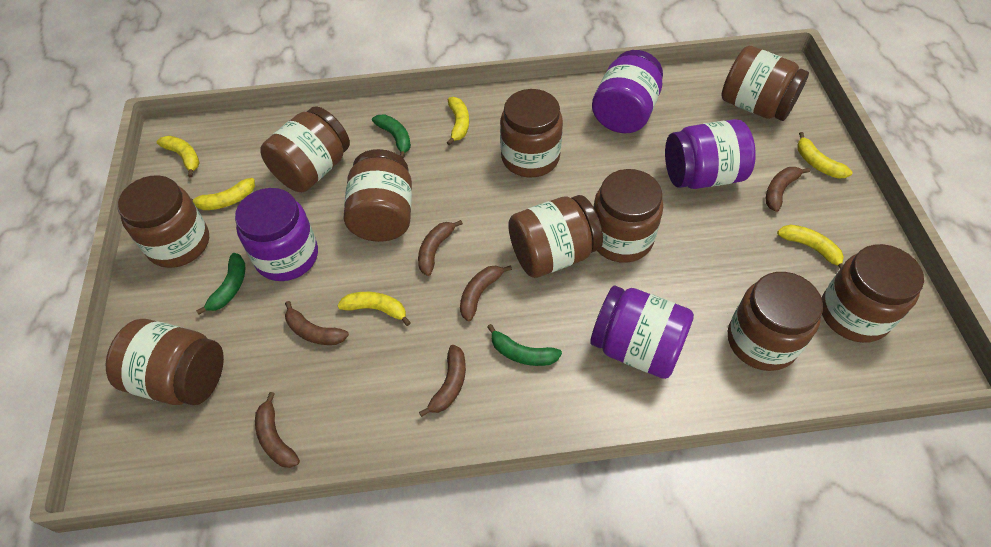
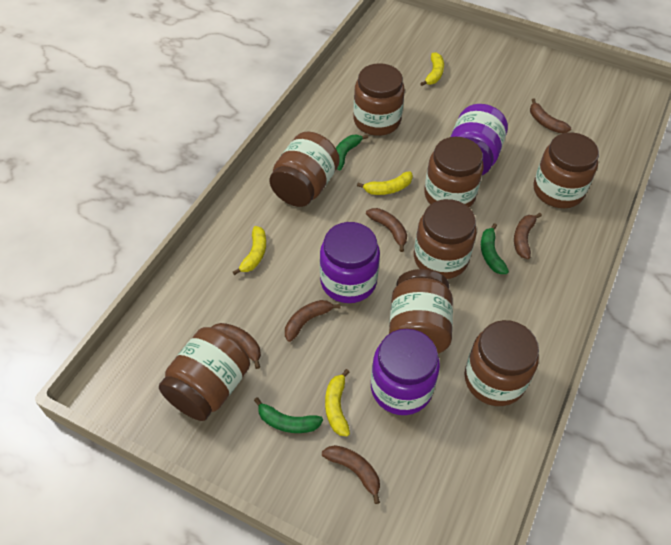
brown jar: [106,319,224,405] [117,175,209,268] [260,106,350,192] [344,149,412,242] [500,89,563,177] [508,195,603,278] [593,169,663,263] [721,46,809,121] [728,272,823,371] [822,244,924,343] = 10 -> [159,327,250,421] [269,132,340,207] [353,63,405,136] [389,269,453,354] [414,199,477,279] [424,137,484,208] [464,320,539,406] [533,132,599,208] = 8
purple jar: [235,188,318,281] [590,286,694,379] [592,50,663,133] [665,119,756,189] = 4 -> [320,222,380,303] [371,329,440,415] [451,104,508,175] = 3
yellow banana: [157,136,199,177] [191,178,255,210] [337,292,411,326] [447,97,469,145] [777,224,844,269] [797,132,853,178] = 6 -> [233,226,266,275] [325,369,350,436] [357,171,413,195] [420,52,444,86] = 4

